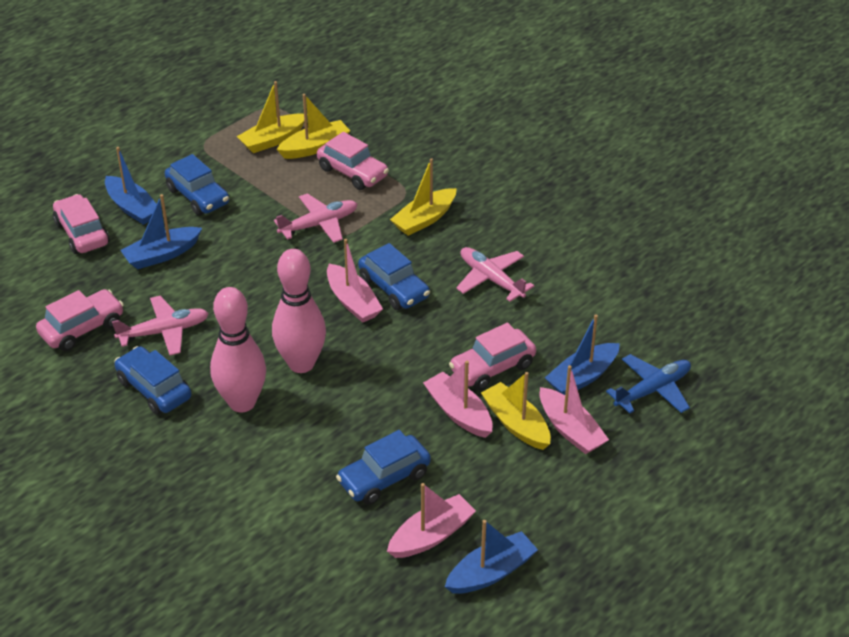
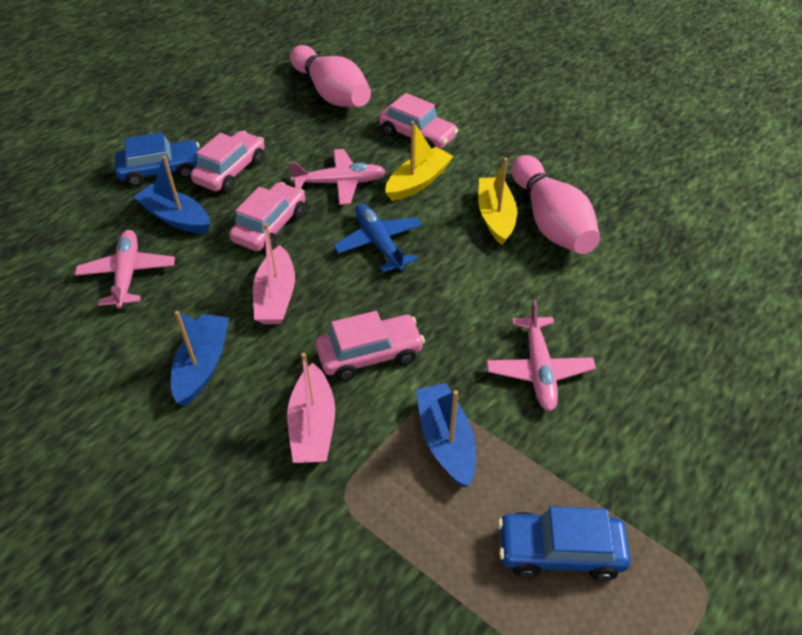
blue boat: [105,147,157,225] [120,194,202,269] [445,520,538,594] [545,315,620,395] = 4 -> [134,155,210,233] [171,311,229,406] [416,383,476,487] = 3
blue car: [114,346,191,415] [165,154,229,215] [336,430,431,505] [358,243,430,310] = 4 -> [115,132,199,187] [498,507,631,581] = 2
pink boat: [327,239,383,323] [387,483,476,558] [423,361,493,438] [539,365,609,454] = 4 -> [253,223,295,324] [287,353,335,463] = 2
yellow boat: [237,81,304,153] [277,94,350,159] [390,158,457,236] [481,372,551,450] = 4 -> [385,121,454,201] [478,158,517,245] = 2

